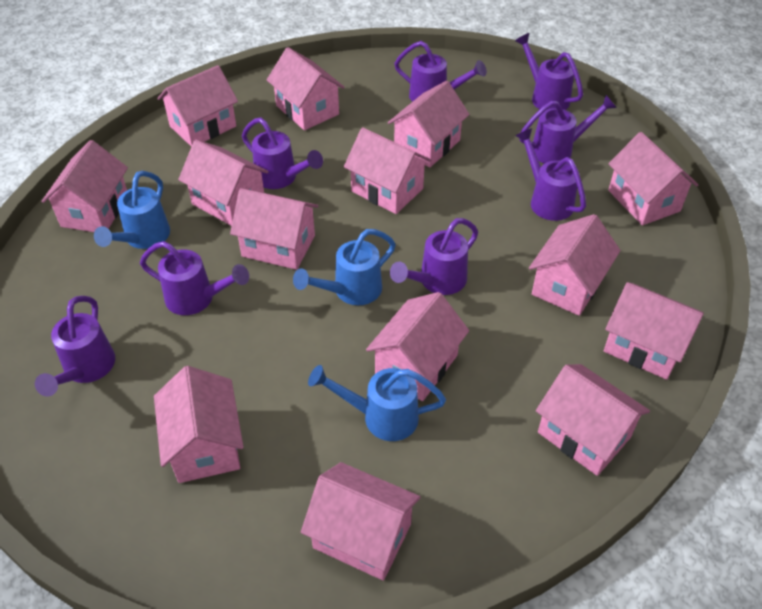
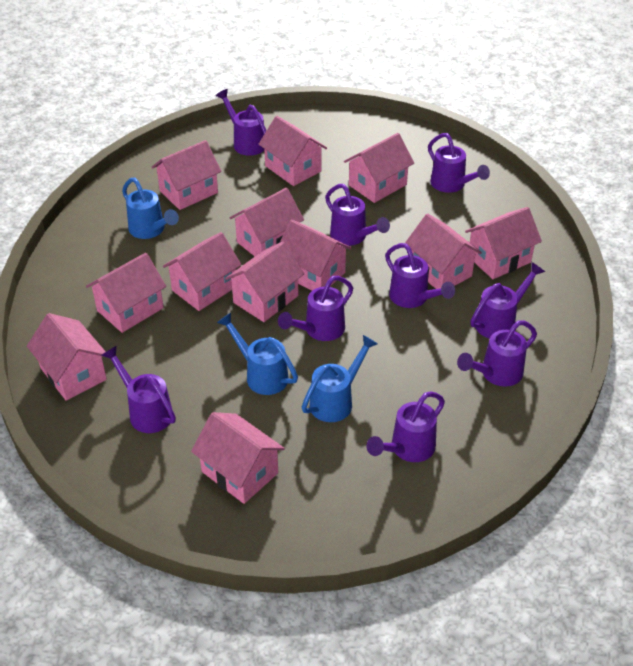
pink house: [41,140,128,232] [154,366,244,483] [157,65,238,147] [178,140,268,226] [230,188,319,270] [267,47,345,130] [301,462,421,581] [344,127,431,214] [366,292,469,401] [388,81,470,167] [529,214,621,316] [536,364,650,476] [604,282,704,380] [608,132,698,225] = 14 -> [27,313,107,401] [86,253,166,333] [152,140,221,210] [163,232,241,311] [191,412,285,504] [225,242,304,322] [229,188,304,256] [259,116,327,186] [280,220,352,291] [344,133,414,203] [405,214,482,289] [465,207,542,279] = 12
purple watering can: [35,296,115,397] [140,241,249,315] [242,117,323,189] [390,218,478,295] [394,41,487,102] [515,33,583,110] [515,128,586,221] [519,95,617,164] = 8 -> [102,345,176,433] [216,89,266,156] [278,276,353,341] [325,184,390,246] [366,392,445,462] [385,243,455,308] [428,133,490,193] [457,320,537,387] [470,262,545,339] = 9

